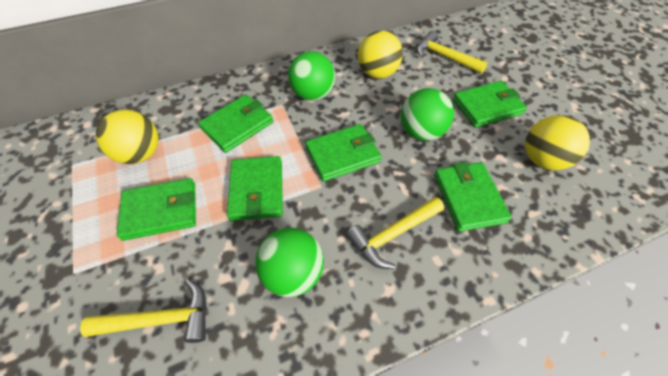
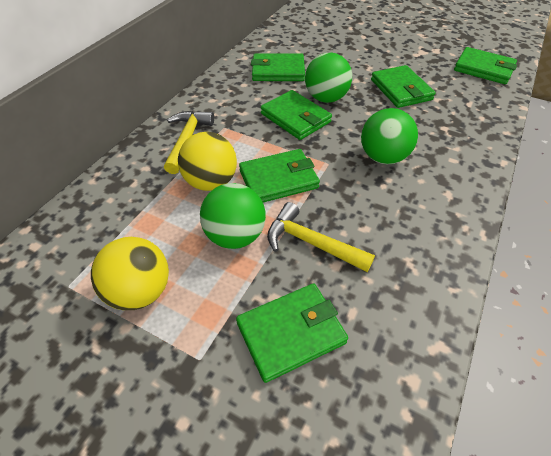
yellow ball: [96,110,158,164] [358,31,403,78] [525,115,590,170] = 3 -> [91,237,169,310] [178,132,237,191] = 2
yellow hammer: [80,279,207,343] [346,197,444,269] [417,31,487,74] = 3 -> [164,111,214,174] [267,202,375,272] = 2

